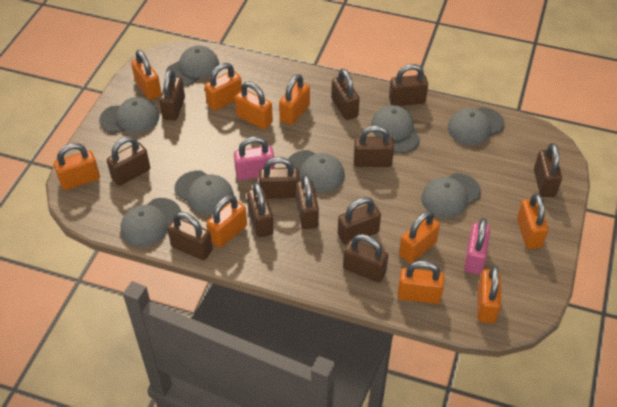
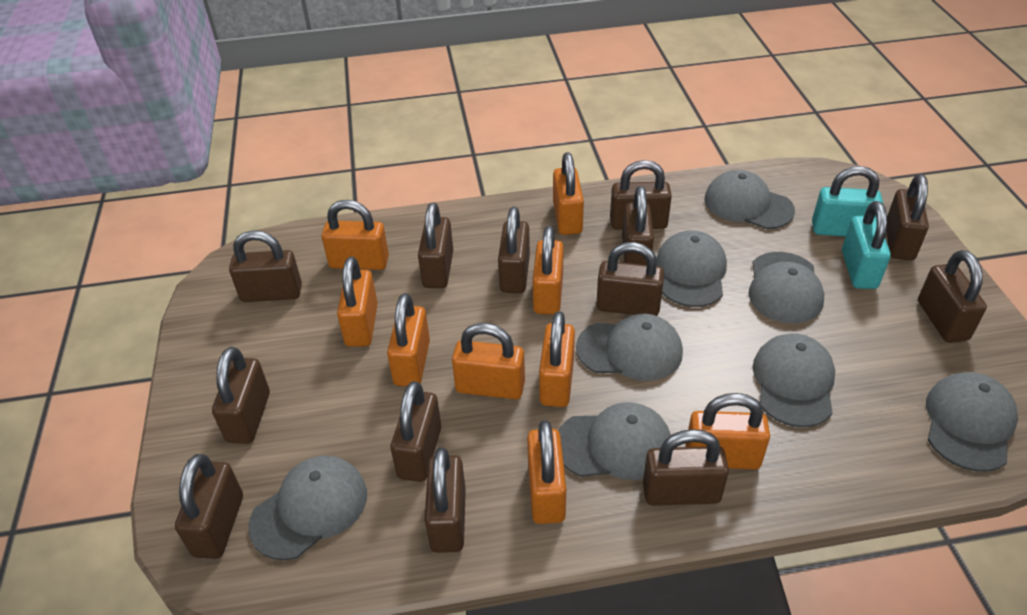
brown padlock: [107,136,150,186] [159,69,185,121] [167,212,213,260] [247,182,274,237] [259,157,299,199] [296,174,319,229] [331,69,360,120] [338,197,381,245] [343,234,388,282] [354,125,394,167] [389,64,428,106] [534,143,562,197] = 12 -> [175,454,243,559] [212,347,270,444] [229,230,302,302] [390,381,441,482] [418,202,453,288] [425,448,466,553] [498,207,530,293] [596,242,664,316] [610,160,672,230] [622,186,654,265] [643,429,729,506] [886,174,929,260] [918,250,987,343] = 13
orange padlock: [54,143,100,190] [131,50,161,100] [205,63,242,111] [206,195,247,248] [235,81,273,129] [279,74,310,125] [397,260,445,304] [399,211,440,263] [477,266,501,323] [517,193,548,249] = 10 -> [322,200,389,270] [337,257,378,347] [387,293,430,386] [452,323,525,399] [527,420,566,524] [533,226,564,315] [539,311,575,407] [553,152,584,235] [685,393,770,470] = 9
pink padlock: [234,136,275,180] [464,218,490,274] = 2 -> none = 0
turquoise padlock: none = 0 -> [812,166,883,236] [842,201,891,289] = 2

